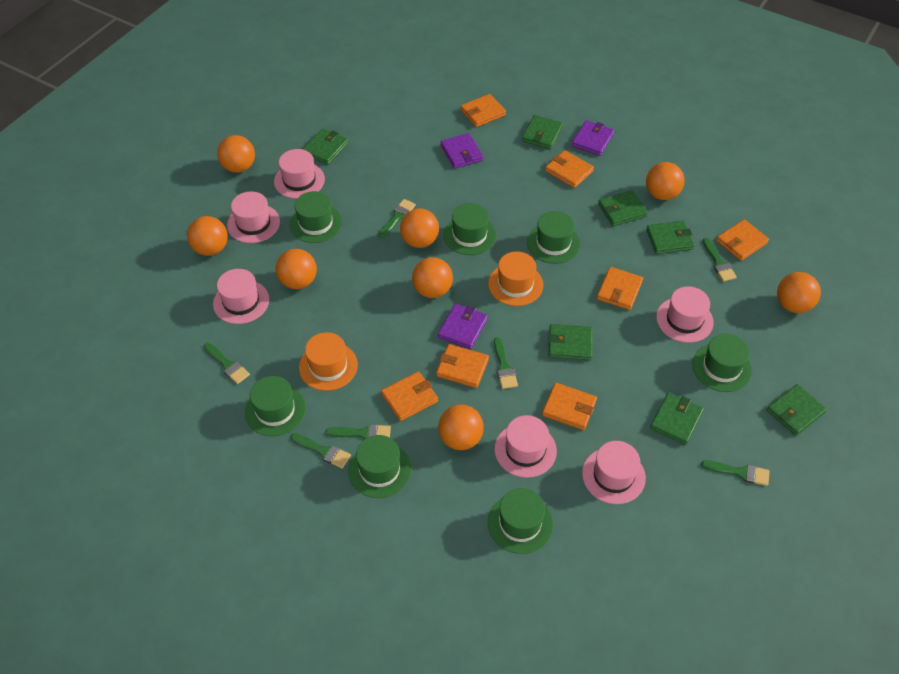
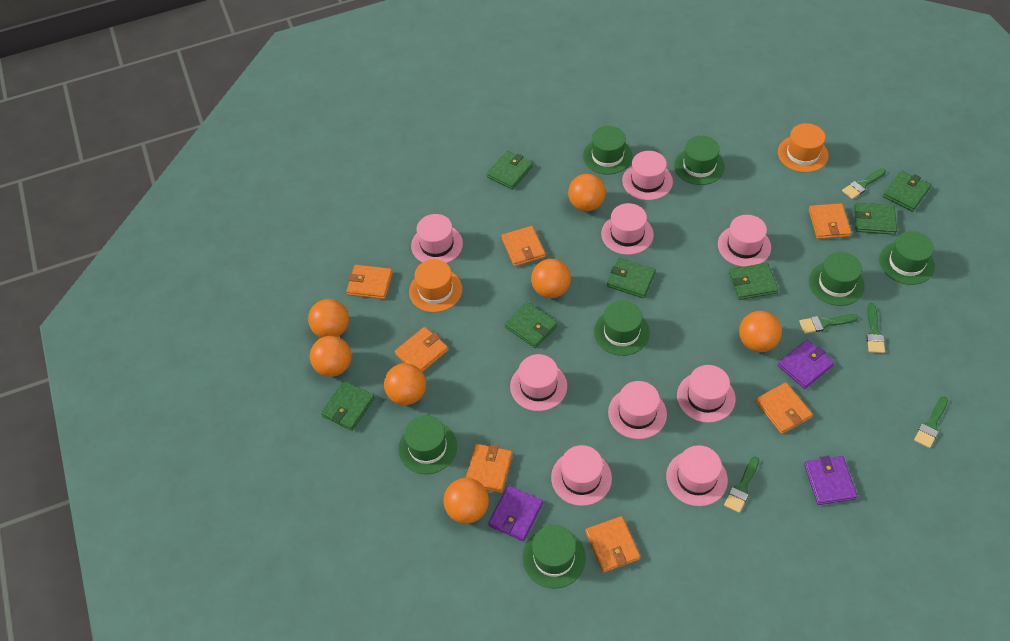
green brush: [204,343,250,384] [291,433,351,469] [326,424,391,439] [378,199,416,238] [494,337,518,389] [701,460,769,486] [703,238,737,282] = 7 -> [724,457,759,513] [799,314,859,334] [842,168,886,199] [866,303,885,353] [914,397,948,448] = 5
orange ball: [187,216,228,256] [217,135,255,173] [276,249,317,289] [400,208,439,248] [412,257,453,298] [438,405,484,450] [646,162,685,200] [777,272,821,313] = 8 -> [308,299,349,338] [310,336,351,377] [384,363,426,405] [444,478,489,524] [531,259,571,298] [568,174,606,211] [739,311,782,352] = 7
pink hat: [213,269,269,324] [227,191,280,243] [274,149,325,199] [494,415,557,478] [582,441,646,504] [656,286,714,343] = 6 -> [411,214,463,263] [510,354,567,411] [551,445,612,506] [601,203,654,255] [608,381,667,439] [622,151,673,200] [666,445,728,506] [677,365,736,423] [718,215,771,267] = 9

